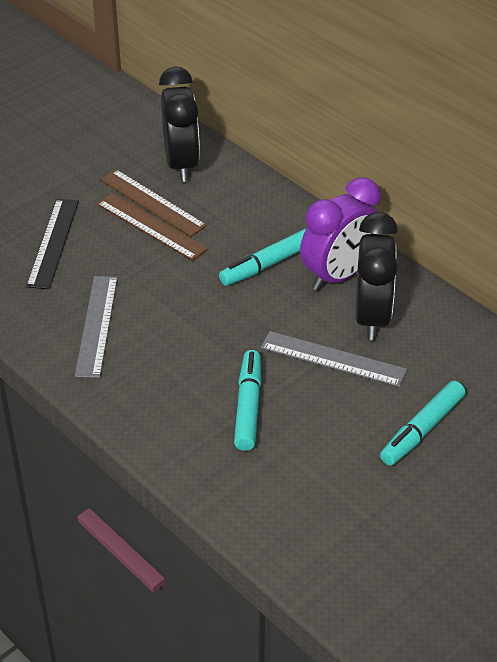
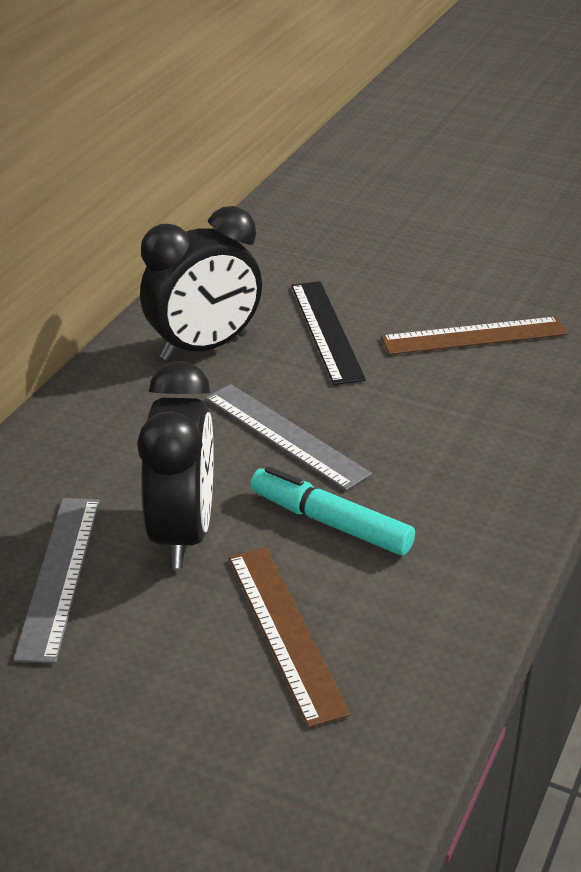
purple clock: [300,177,381,291] = 1 -> none = 0
turquoise marker: [219,229,306,286] [234,350,261,451] [380,381,465,466] = 3 -> [250,466,415,555] = 1

